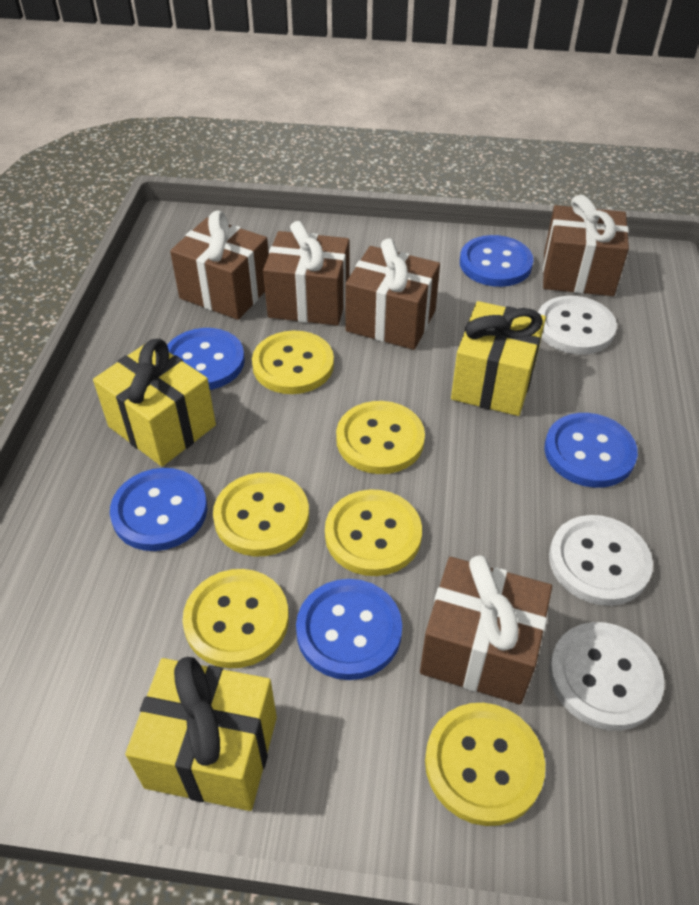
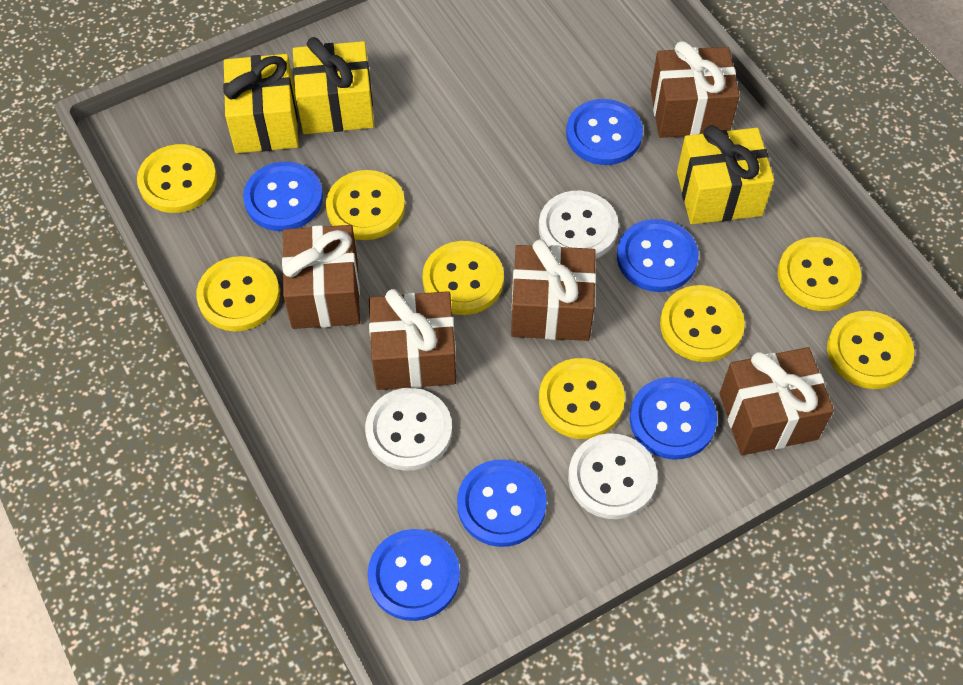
blue button: [110,468,207,551] [167,328,245,390] [296,579,402,680] [460,235,534,287] [544,413,638,488] = 5 -> [243,162,323,231] [368,529,460,621] [457,459,547,547] [566,99,643,165] [617,219,698,292] [629,377,717,460] = 6
yellow button: [183,569,289,668] [213,473,309,556] [252,331,334,394] [325,489,422,576] [336,401,425,474] [425,703,545,826] = 6 -> [137,144,217,213] [196,256,280,331] [326,170,405,240] [422,241,504,315] [539,358,625,439] [660,285,745,362] [777,237,861,311] [827,311,914,389] = 8

